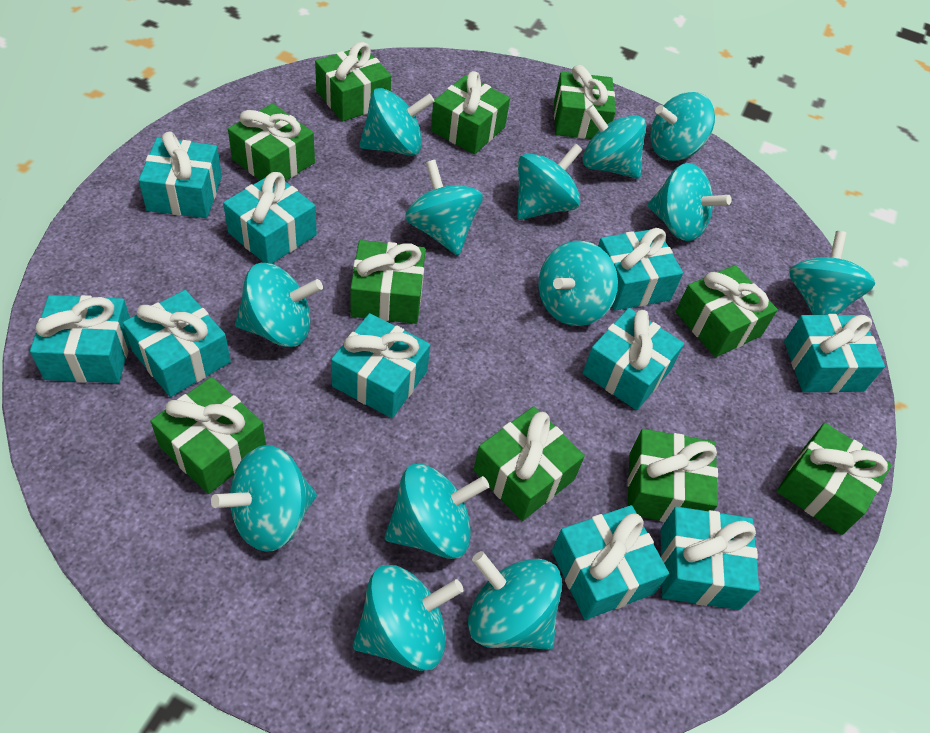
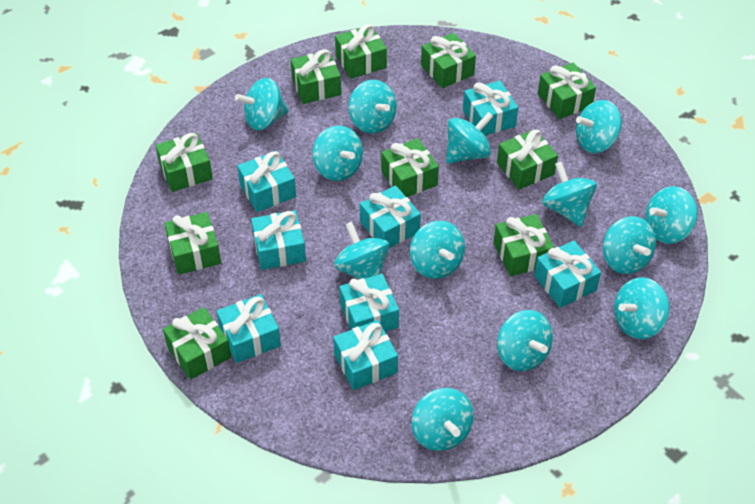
turquoise gift: [30,295,130,383] [123,290,231,397] [139,132,222,218] [223,172,317,263] [331,313,430,418] [552,505,669,620] [583,308,684,410] [598,228,683,311] [661,507,759,610] [784,314,885,393] = 10 -> [216,294,281,363] [237,151,296,212] [251,210,306,270] [333,320,398,390] [339,274,399,332] [360,186,421,248] [463,81,518,136] [534,241,601,308] = 8

